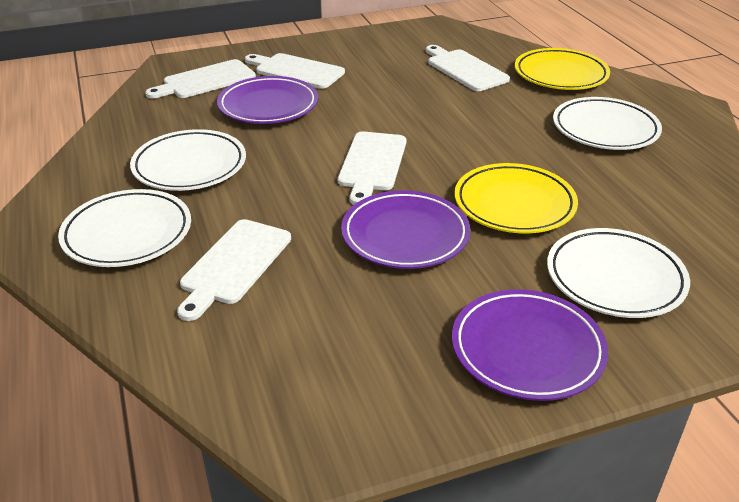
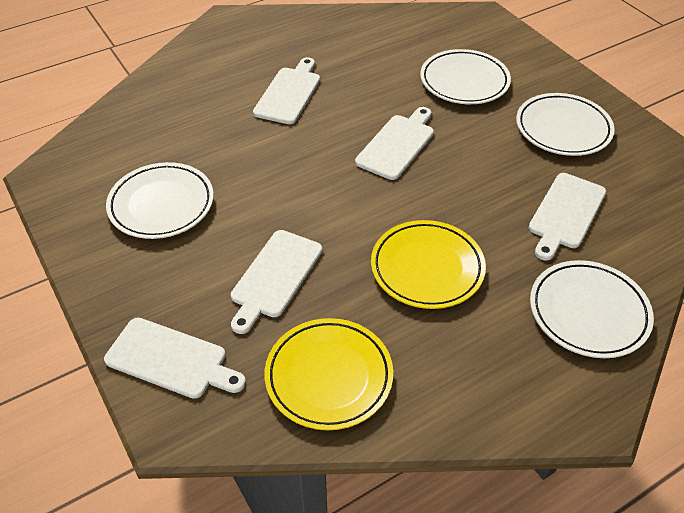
purple plate: [217,76,318,124] [341,190,471,269] [452,289,608,401] = 3 -> none = 0

